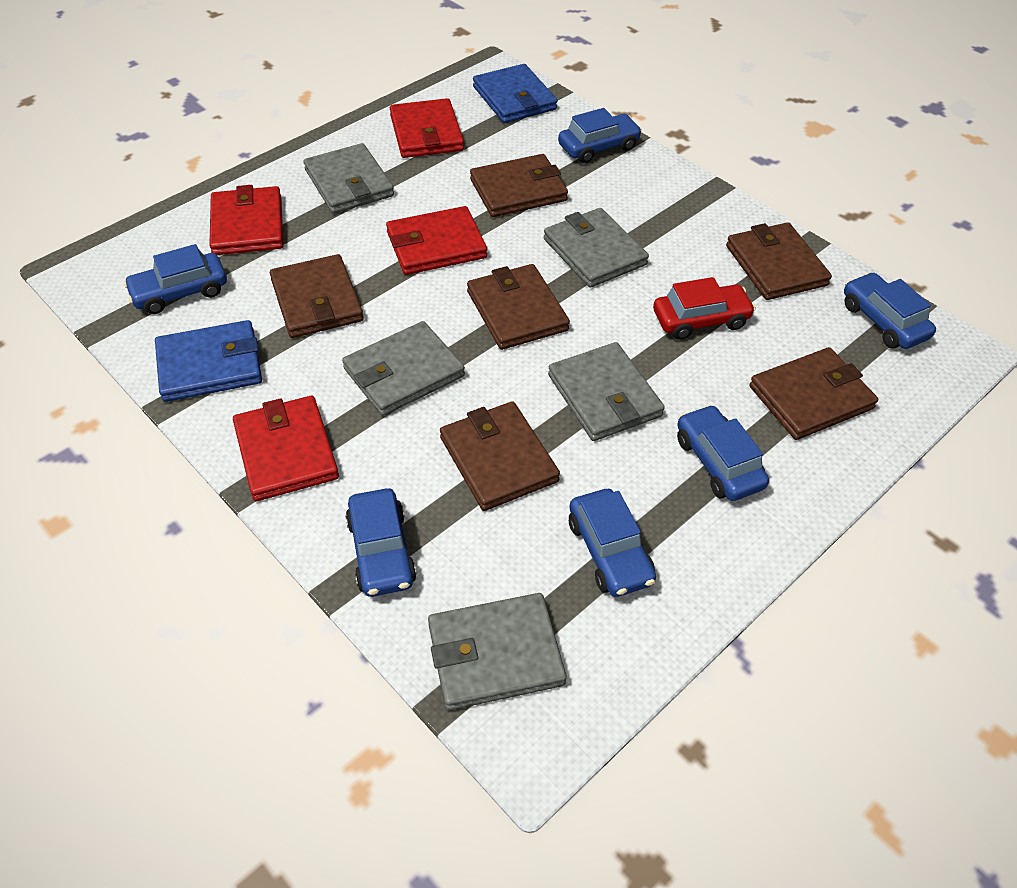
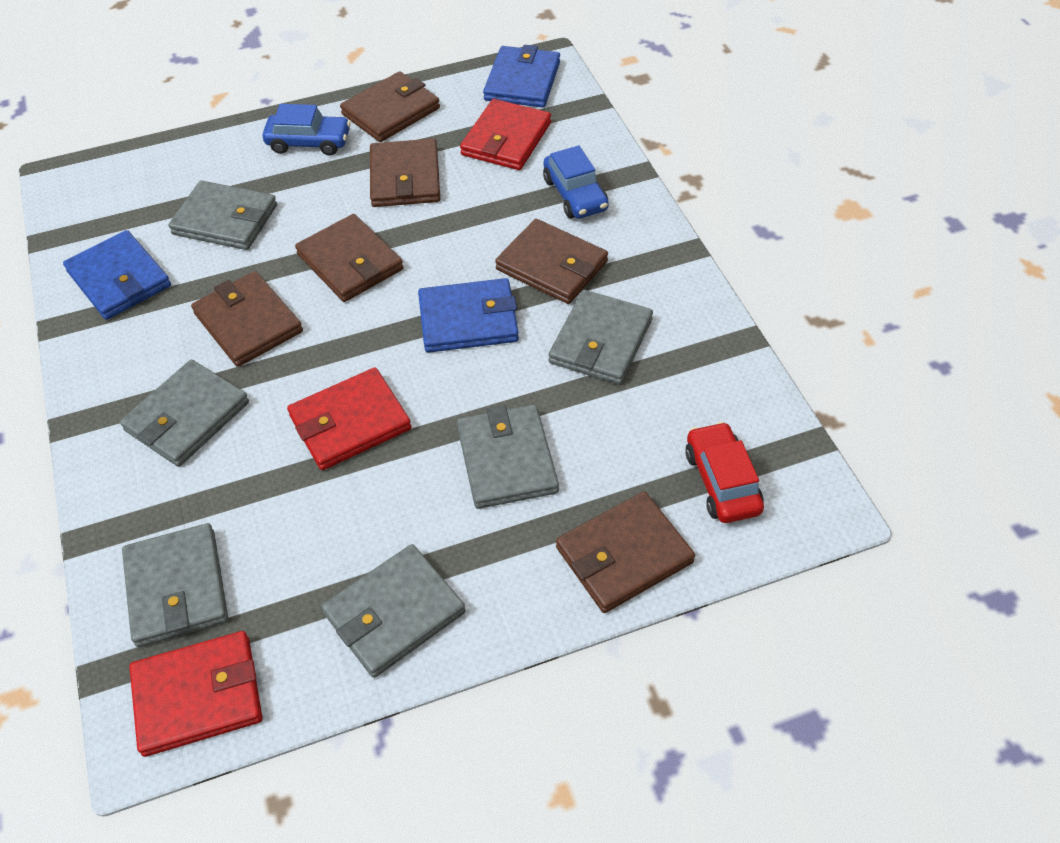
blue car: [123,244,227,314] [346,488,417,597] [558,108,642,163] [569,489,656,597] [677,405,769,501] [844,272,936,349] = 6 -> [263,104,351,156] [543,146,609,219] = 2
blue wallet: [155,320,262,402] [473,64,558,123] = 2 -> [63,230,171,320] [418,278,519,353] [483,45,560,107] = 3
grey wallet: [303,143,394,214] [342,321,465,416] [428,593,567,710] [544,208,649,288] [548,342,665,441] = 5 -> [120,360,249,467] [122,523,228,647] [168,180,277,250] [321,544,466,678] [457,405,559,509] [548,290,653,385] = 6
red wallet: [209,185,284,255] [233,396,339,501] [386,206,487,275] [390,98,464,158] = 4 -> [129,631,262,757] [287,367,411,470] [460,99,551,170] = 3

